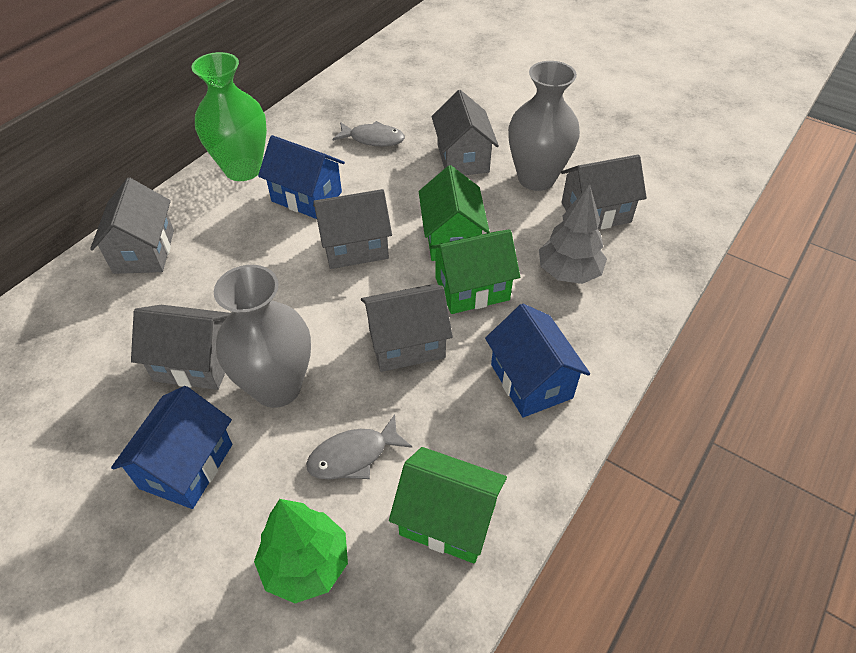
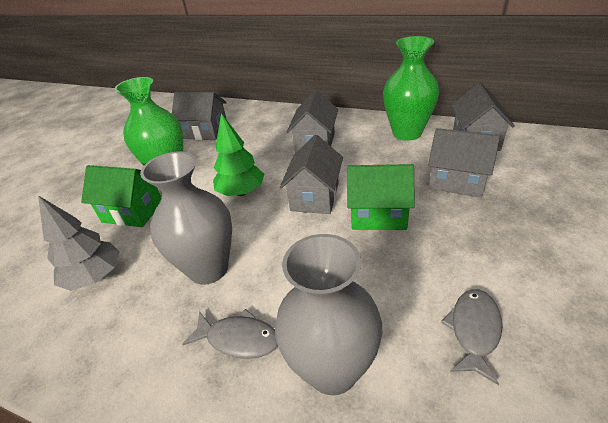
blue house: [111,386,232,509] [258,135,345,219] [485,304,590,417] = 3 -> none = 0
green house: [389,447,507,564] [419,165,490,261] [430,229,520,314] = 3 -> [81,165,162,227] [347,164,415,230] = 2
green vase: [192,52,267,181] = 1 -> [115,77,183,165] [383,36,439,141] = 2
grey house: [90,178,174,274] [131,305,230,390] [313,189,392,269] [361,284,453,372] [432,90,499,175] [561,154,647,229] = 6 -> [172,92,227,140] [280,135,343,214] [287,90,338,153] [428,128,500,198] [451,83,515,151] = 5

